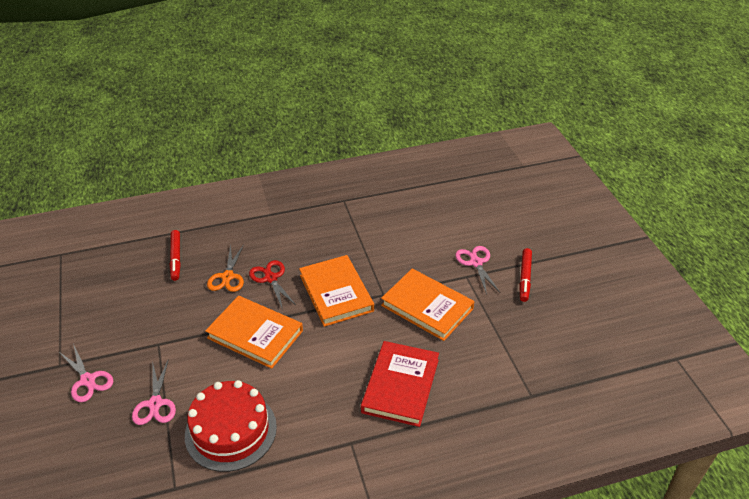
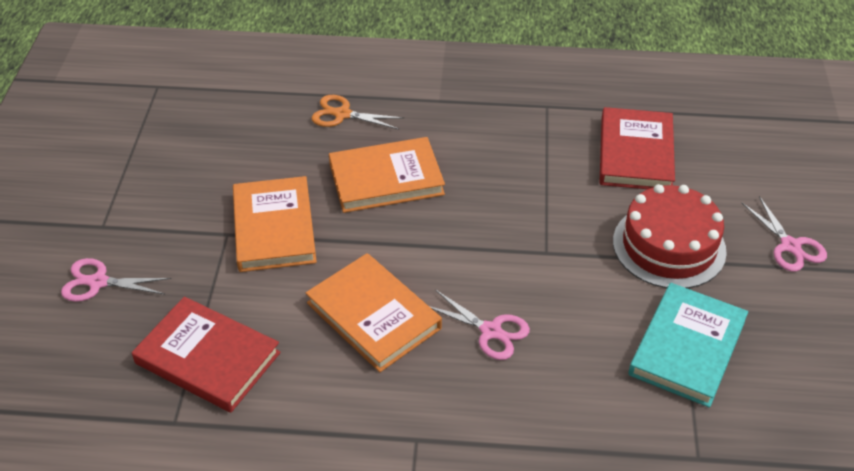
red book: [361,341,439,427] = 1 -> [132,297,281,413] [599,107,675,189] = 2
red marker: [170,230,181,281] [519,248,532,302] = 2 -> none = 0
red scissors: [249,260,297,310] = 1 -> none = 0
turquoise book: none = 0 -> [628,283,748,408] = 1

